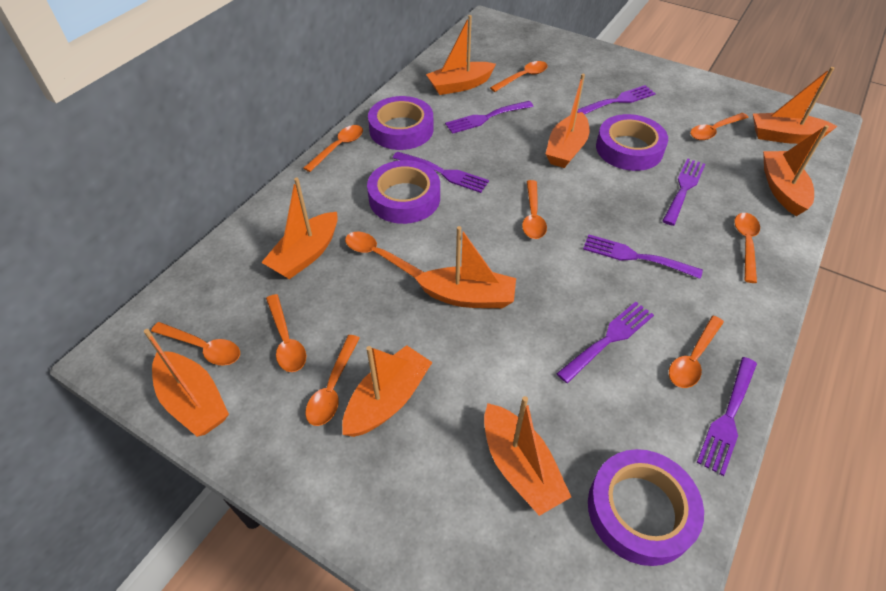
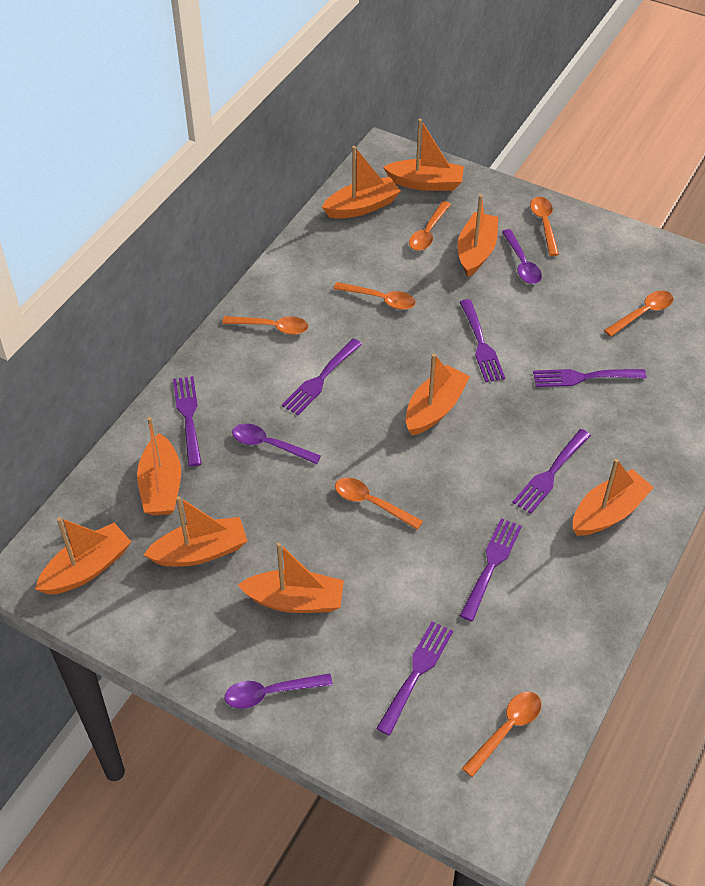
orange spoon: [151,322,240,365] [266,294,306,372] [304,125,363,172] [305,335,360,426] [345,232,424,278] [490,61,548,92] [522,180,547,239] [669,316,724,388] [690,113,749,140] [734,213,760,283] = 10 -> [222,316,308,335] [333,282,415,310] [335,477,423,530] [409,201,451,251] [462,692,541,777] [530,197,559,256] [604,291,673,337] = 7
purple spoon: none = 0 -> [225,673,333,709] [232,423,321,464] [502,229,542,284] = 3
purple tape: [367,160,440,224] [368,96,434,150] [588,449,704,566] [596,114,668,171] = 4 -> none = 0

